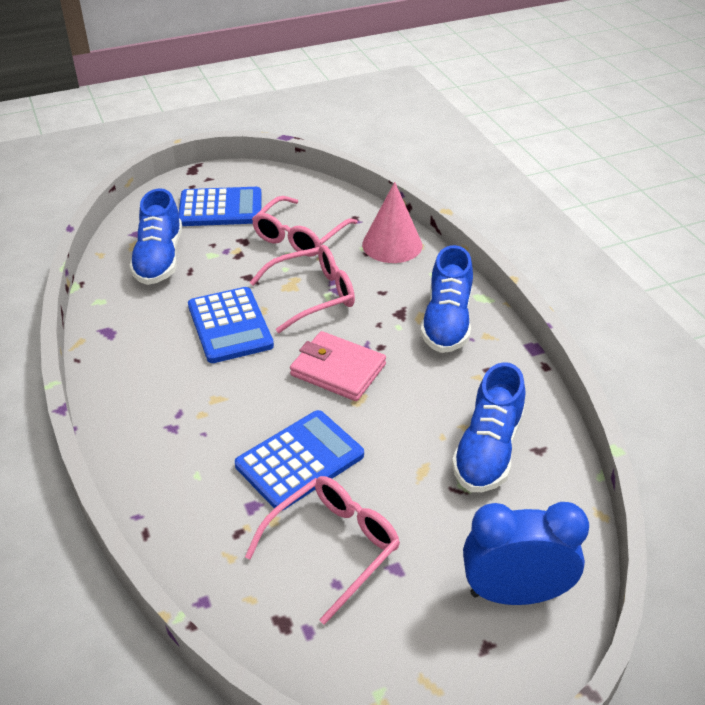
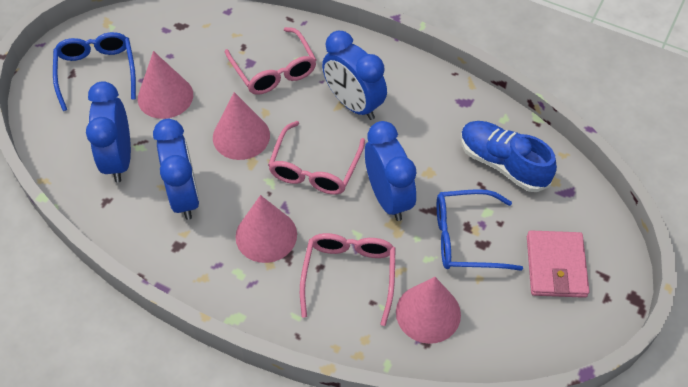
blue calculator: [178,187,262,226] [188,287,274,363] [235,410,364,511] = 3 -> none = 0
blue clock: [463,502,589,605] = 1 -> [86,81,131,182] [153,119,199,220] [322,31,387,120] [365,121,416,221] = 4
blue glasses: none = 0 -> [53,32,136,111] [437,189,523,271] = 2
blue shoe: [129,188,182,285] [421,245,473,353] [452,362,525,492] = 3 -> [461,121,557,192] = 1
pink cone: [362,182,422,263] = 1 -> [138,51,193,119] [213,92,270,160] [235,195,297,263] [396,277,461,344] = 4

